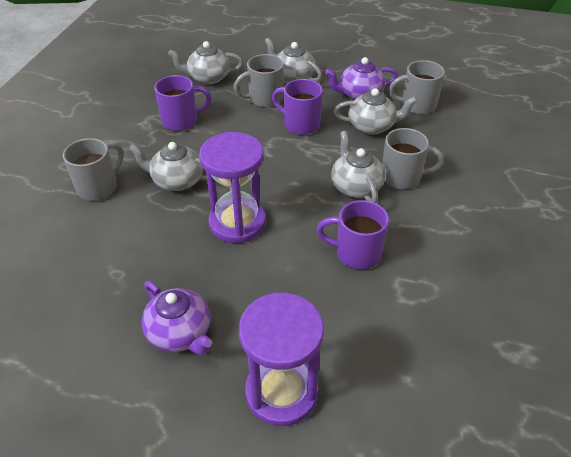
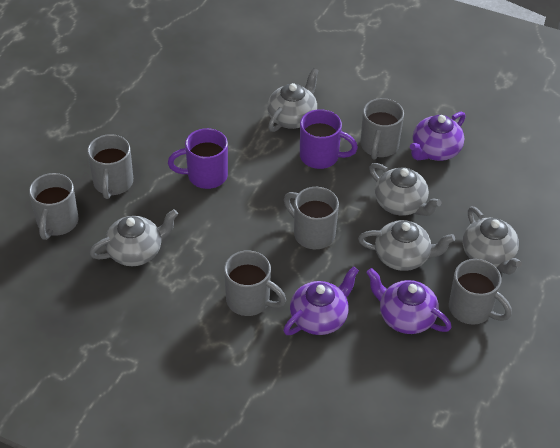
grey mug: [63,138,124,201] [234,54,284,107] [382,128,444,189] [389,60,445,114] = 4 -> [29,173,78,240] [87,134,133,199] [224,250,286,316] [284,187,339,249] [361,98,404,160] [449,259,512,325] = 6
purple hourglass: [199,132,266,243] [239,293,324,426] = 2 -> none = 0
purple mug: [154,75,212,131] [272,79,323,135] [317,200,389,270] = 3 -> [168,128,228,189] [300,109,358,169] = 2
purple teapot: [142,281,212,355] [325,57,397,100] = 2 -> [283,266,359,335] [366,268,452,334] [410,112,466,161] = 3

